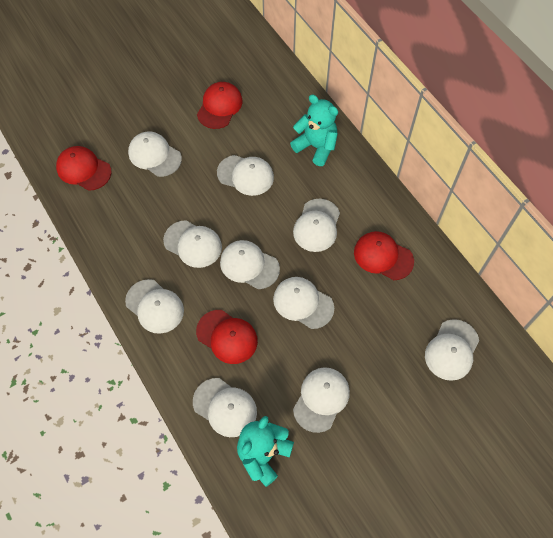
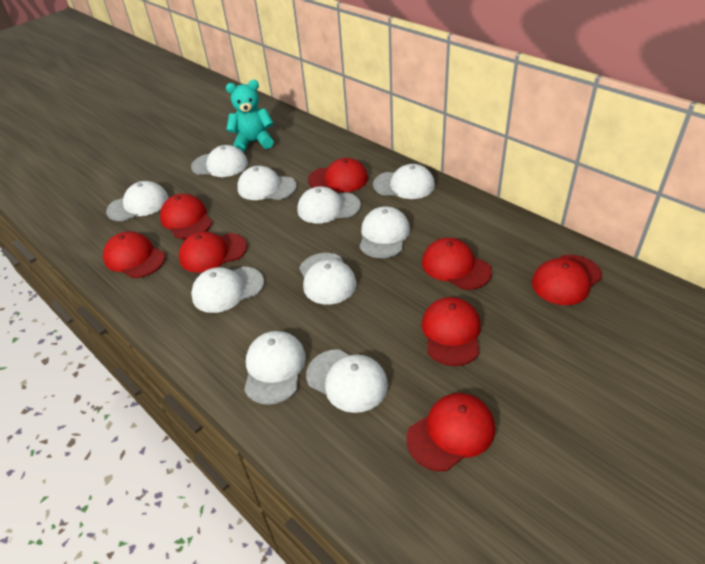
red cap: [56,146,111,191] [196,310,258,364] [197,82,242,129] [354,231,414,280] = 4 -> [103,231,166,278] [160,194,212,239] [179,231,247,273] [308,158,368,192] [406,393,495,471] [422,238,492,290] [422,297,481,366] [532,255,602,305] = 8
turquoise teddy bear: [237,416,294,487] [290,94,338,166] = 2 -> [226,80,274,152] = 1

